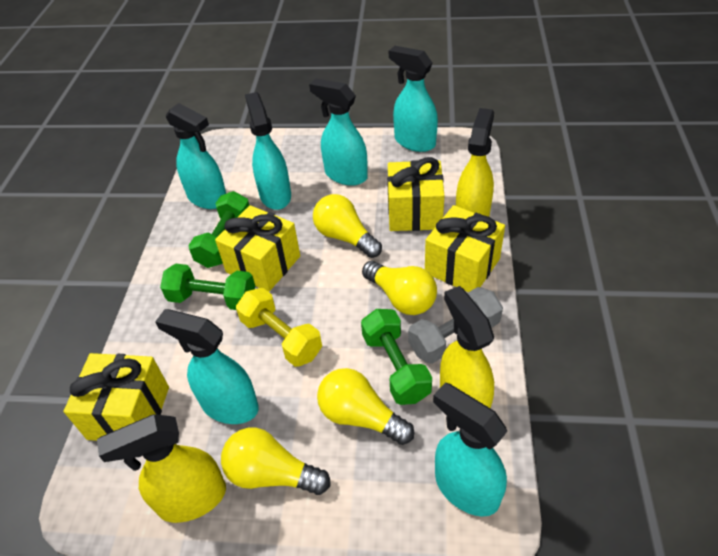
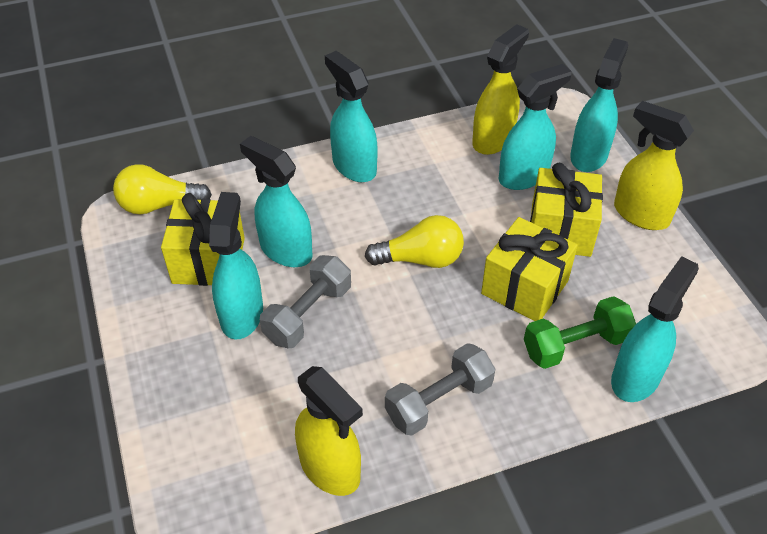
green dumbbell: [160,264,255,310] [188,191,249,268] [361,309,432,405] = 3 -> [524,296,636,369] = 1
grey dumbbell: [408,287,503,364] = 1 -> [260,255,351,348] [385,343,495,436] = 2
yellow dumbbell: [236,288,322,367] = 1 -> none = 0
yellow gift: [63,353,169,441] [215,205,300,292] [387,157,445,231] [425,205,505,292] = 4 -> [161,193,245,286] [481,217,578,321] [530,163,603,257] = 3
yellow light bulb: [221,428,331,495] [313,194,382,258] [317,368,414,445] [362,261,437,315] = 4 -> [113,164,212,214] [365,215,464,268] = 2

